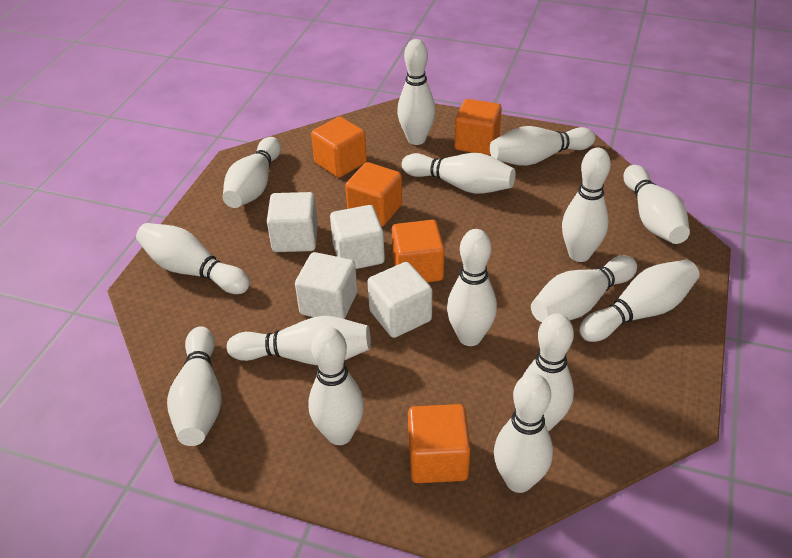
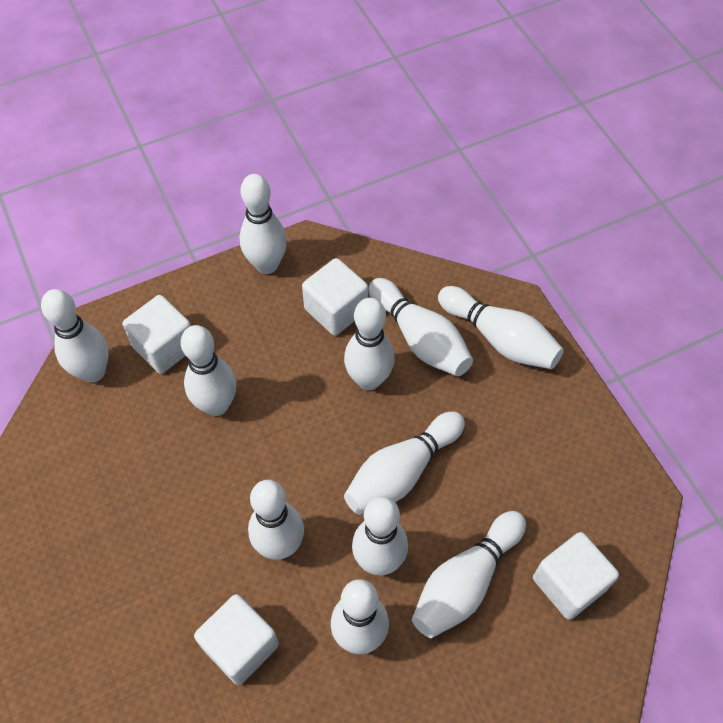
orange cube: [311,117,367,178] [345,162,402,227] [392,220,445,282] [408,404,471,483] [454,99,502,155] = 5 -> none = 0
white bowling pin: [136,223,250,294] [167,326,222,446] [223,137,281,208] [227,316,371,365] [308,326,364,445] [397,39,435,145] [402,153,515,194] [447,229,497,346] [490,126,595,166] [494,373,553,493] [522,314,574,432] [531,255,637,322] [562,148,611,262] [579,260,700,342] [623,165,690,244] = 15 -> [41,289,108,383] [181,325,236,416] [240,174,287,274] [248,480,304,560] [331,579,389,654] [344,298,395,390] [344,411,465,515] [352,496,408,575] [369,278,473,376] [412,511,526,638] [438,286,564,369] = 11

